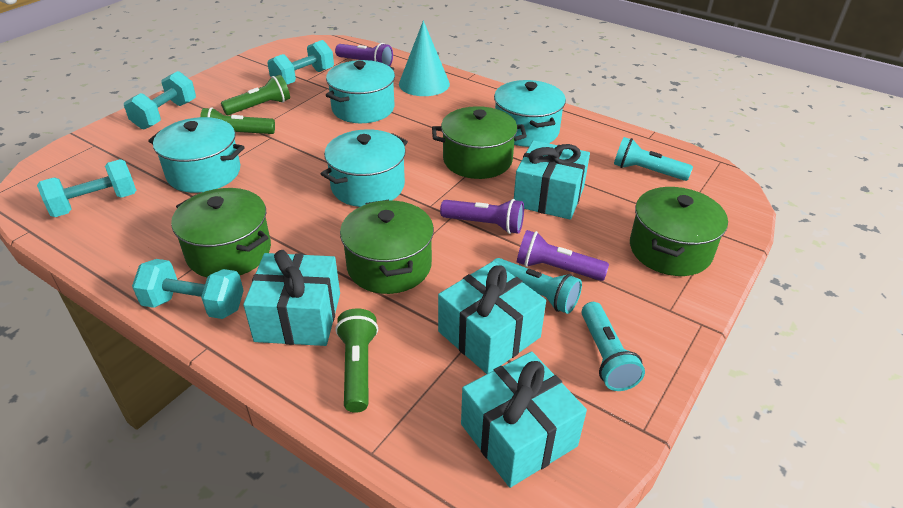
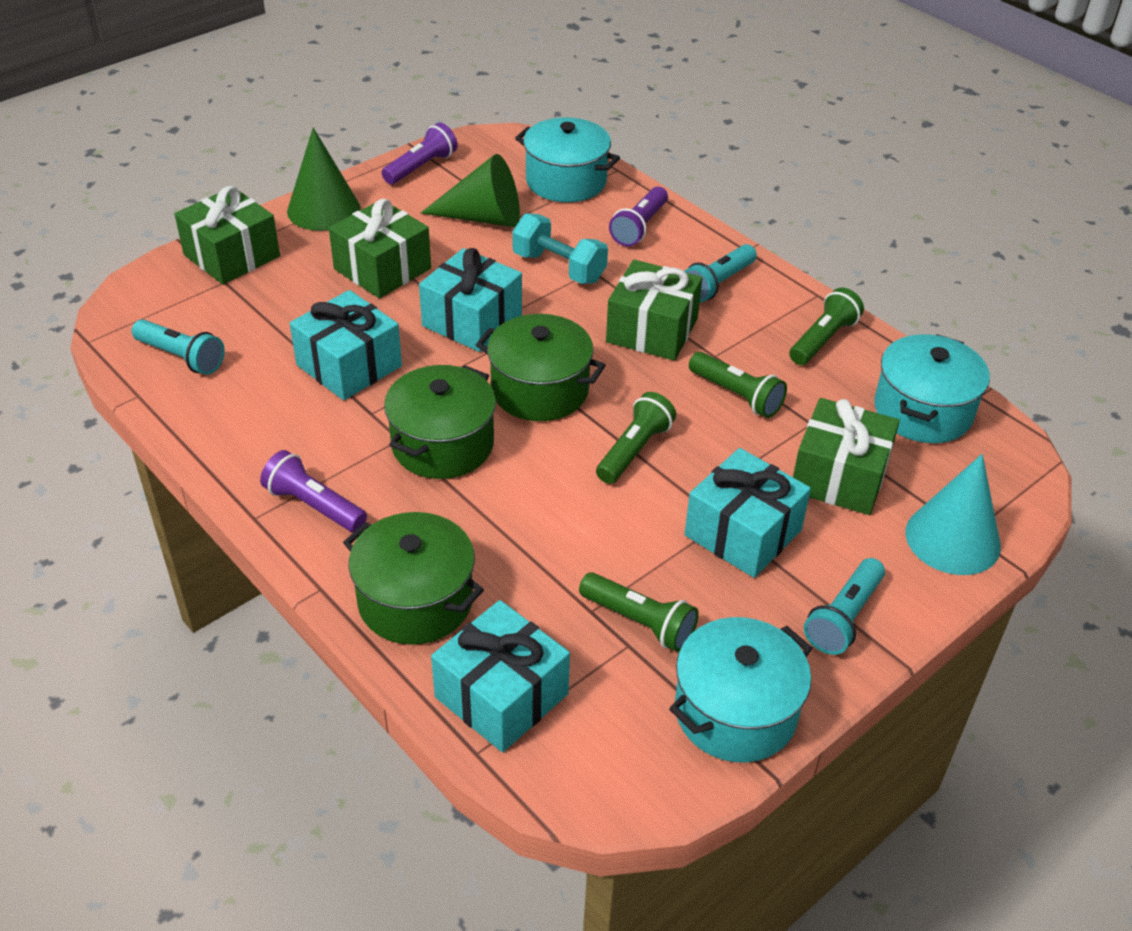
green cone: none = 0 -> [287,128,360,231] [421,154,520,227] = 2
green flashlight: [200,107,275,134] [221,75,290,115] [335,308,378,413] = 3 -> [579,572,699,652] [596,392,676,484] [689,352,787,418] [789,288,864,365] = 4
green gift: none = 0 -> [175,186,280,285] [329,199,431,298] [606,260,702,361] [793,398,900,515] = 4
green pot: [171,188,271,277] [340,200,434,294] [432,106,527,179] [630,187,728,276] = 4 -> [343,512,484,645] [384,365,496,479] [476,314,606,421] = 3
turquoise dumbbell: [37,159,136,217] [124,71,196,130] [132,259,244,319] [267,40,334,84] = 4 -> [512,213,608,284] = 1
turquoise pot: [148,117,244,193] [321,129,408,207] [326,60,395,123] [494,80,566,147] = 4 -> [515,117,620,202] [669,617,812,762] [874,334,990,443] = 3

